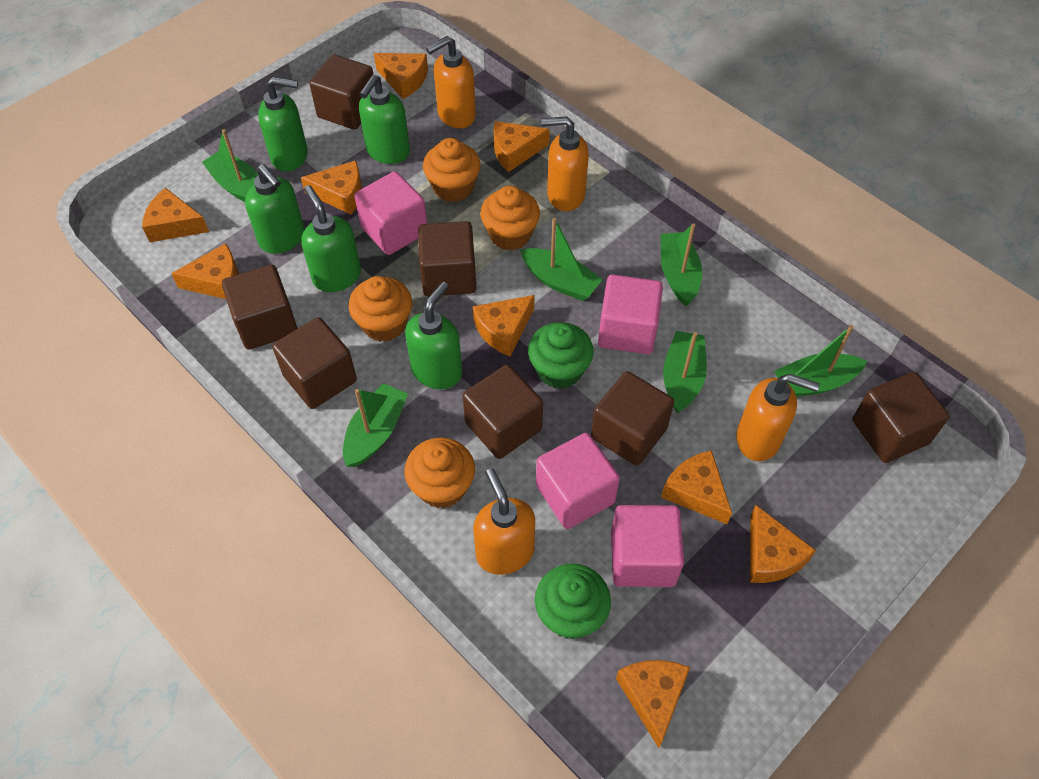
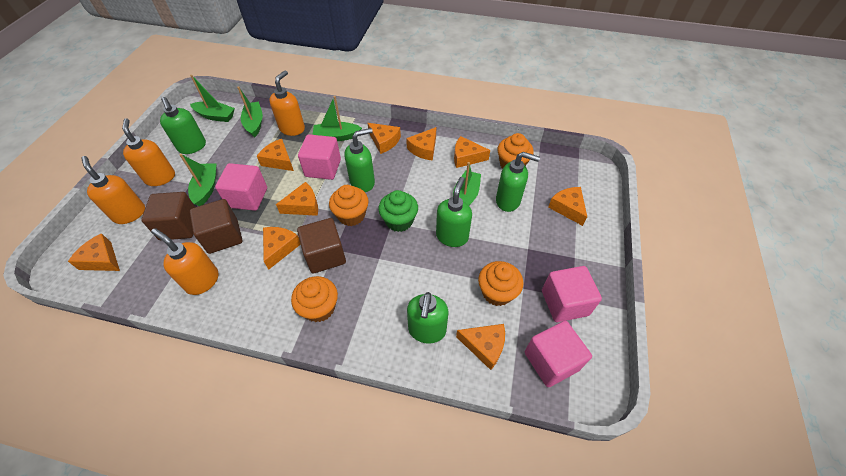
brown cube: [222,265,298,350] [272,317,357,409] [309,54,374,130] [418,221,476,296] [463,365,543,459] [591,371,674,466] [853,372,950,463] = 7 -> [141,192,195,240] [190,199,243,254] [297,218,346,273] = 3
green boat: [202,129,258,202] [343,383,408,467] [520,218,603,301] [661,223,702,306] [663,331,707,414] [774,325,867,397] = 6 -> [180,154,216,206] [190,75,235,122] [237,86,263,137] [313,96,362,141] [453,162,481,206] = 5
green cupcake: [528,322,594,389] [535,563,611,639] = 2 -> [379,190,418,232] = 1

